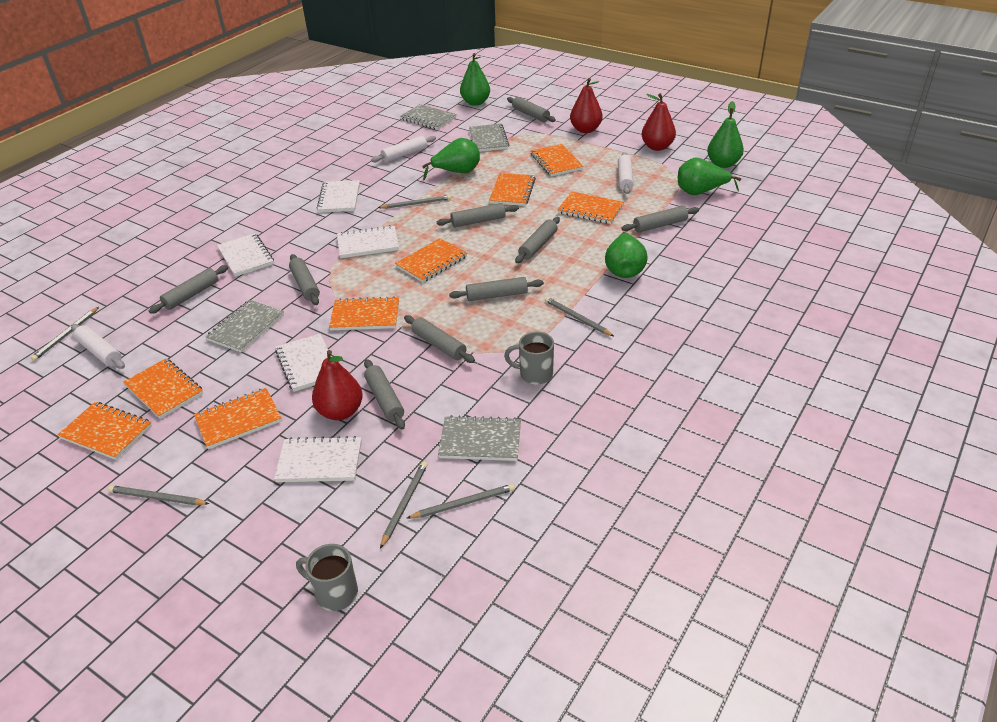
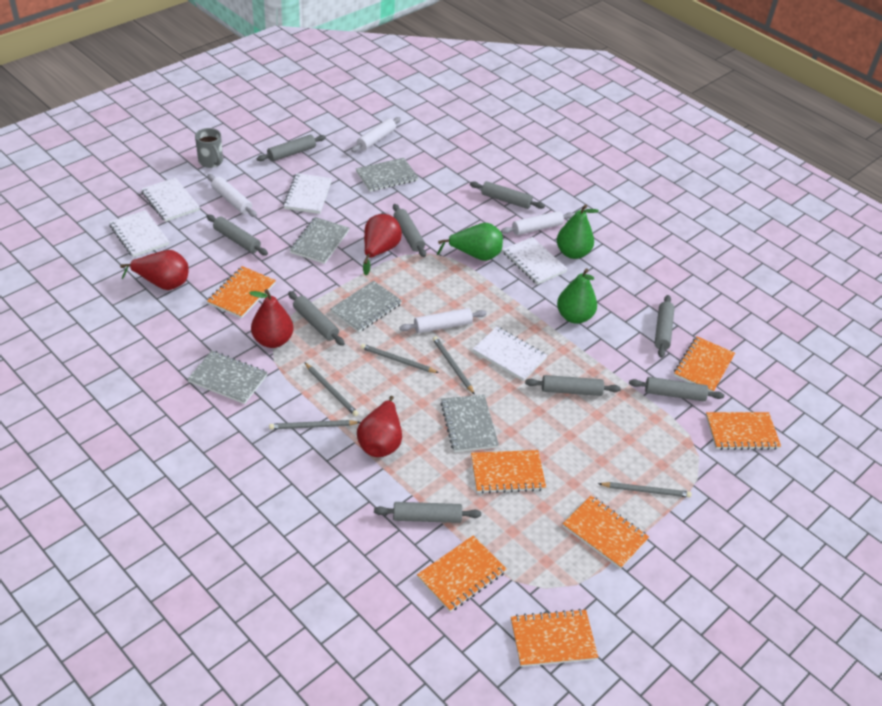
green pear: [422,138,480,180] [460,53,490,106] [605,232,648,278] [678,158,741,195] [707,101,744,168] = 5 -> [437,223,503,261] [557,204,599,259] [557,268,597,324] = 3
grey mug: [296,544,358,611] [504,332,554,385] = 2 -> [195,128,223,168] = 1
grey notebook: [205,300,284,352] [400,104,457,130] [438,415,521,461] [469,124,509,152] = 4 -> [188,351,268,404] [290,217,349,264] [330,281,402,332] [356,158,418,192] [441,394,499,452] = 5
grey pencil: [31,307,99,361] [108,485,209,505] [378,195,451,209] [380,462,427,549] [407,484,515,518] [545,297,614,336] = 6 -> [269,420,360,429] [304,362,359,416] [361,344,439,373] [433,336,475,395] [598,482,692,498] = 5
orange notebook: [57,402,152,460] [123,358,203,419] [194,388,282,449] [329,296,399,330] [395,238,467,282] [489,173,536,206] [531,144,583,176] [558,191,624,224] = 8 -> [207,266,276,318] [417,535,507,612] [471,450,546,494] [511,609,598,667] [563,496,649,569] [674,336,735,392] [706,412,781,450] = 7
red pear: [312,350,363,420] [570,78,603,133] [642,93,676,151] = 3 -> [120,250,189,290] [249,289,293,348] [357,396,402,457] [363,214,402,275] = 4
white rolling pin: [71,324,125,369] [371,136,436,162] [618,152,634,194] = 3 -> [207,174,257,217] [351,117,401,152] [399,308,487,333] [501,211,574,235] = 4

